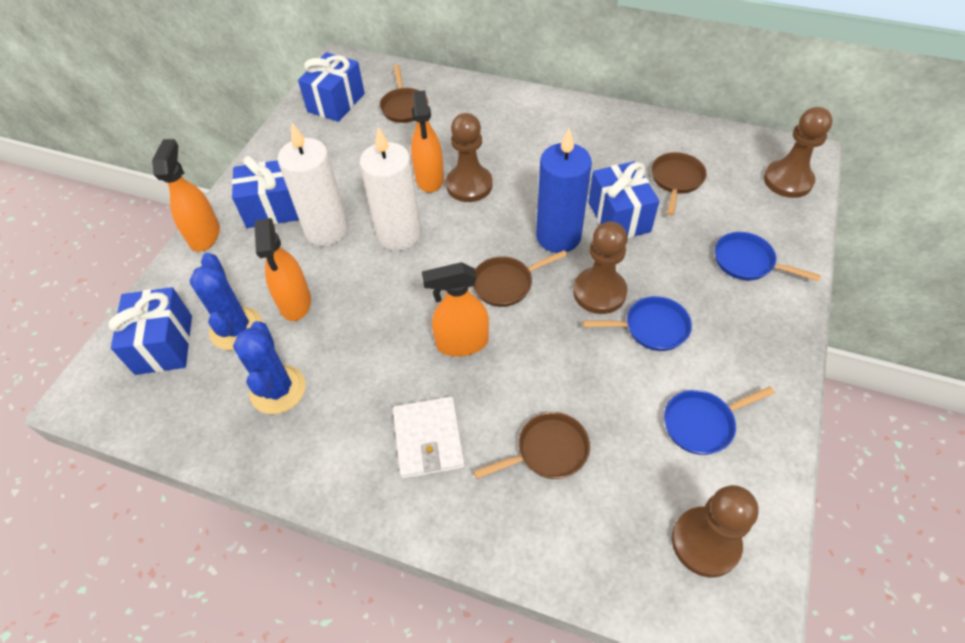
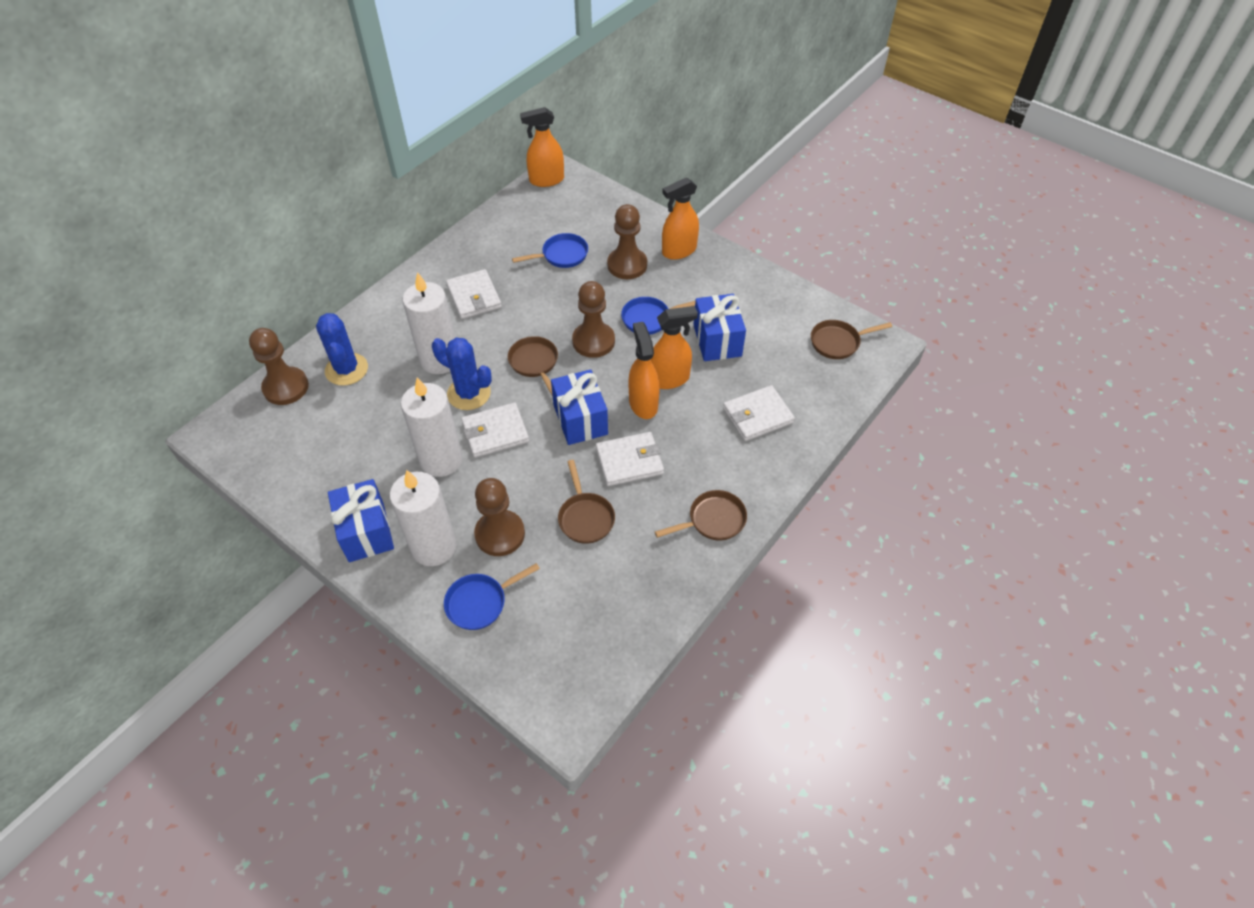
blue candle: [536,128,592,253] = 1 -> none = 0
blue gift: [109,287,192,375] [232,156,299,228] [298,52,365,122] [588,161,659,238] = 4 -> [328,479,394,562] [551,369,608,445] [693,294,746,361] = 3
white candle: [277,123,348,246] [360,127,421,251] = 2 -> [389,470,457,566] [401,377,463,477] [403,272,455,374] = 3
white wallet: [393,397,465,479] = 1 -> [446,269,502,319] [461,403,529,458] [596,432,664,486] [723,385,795,441] = 4

